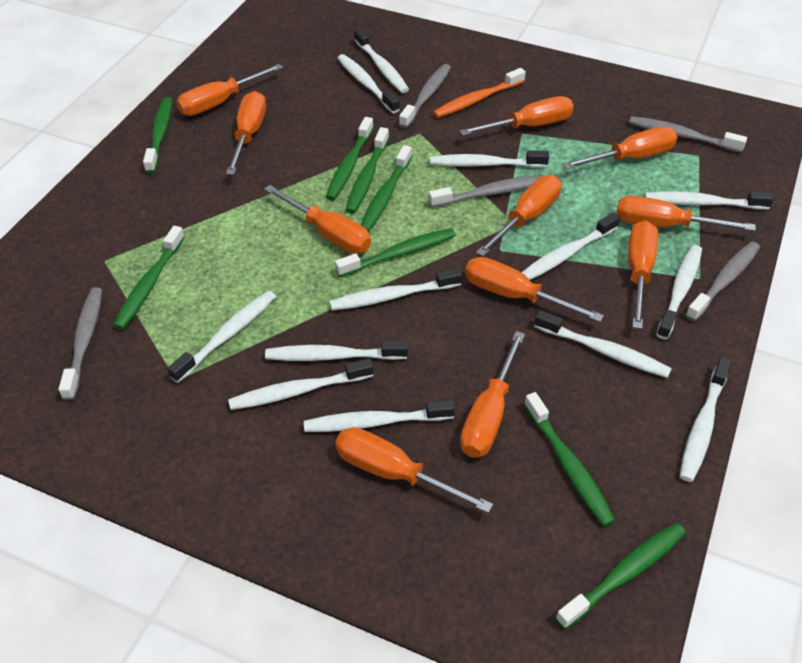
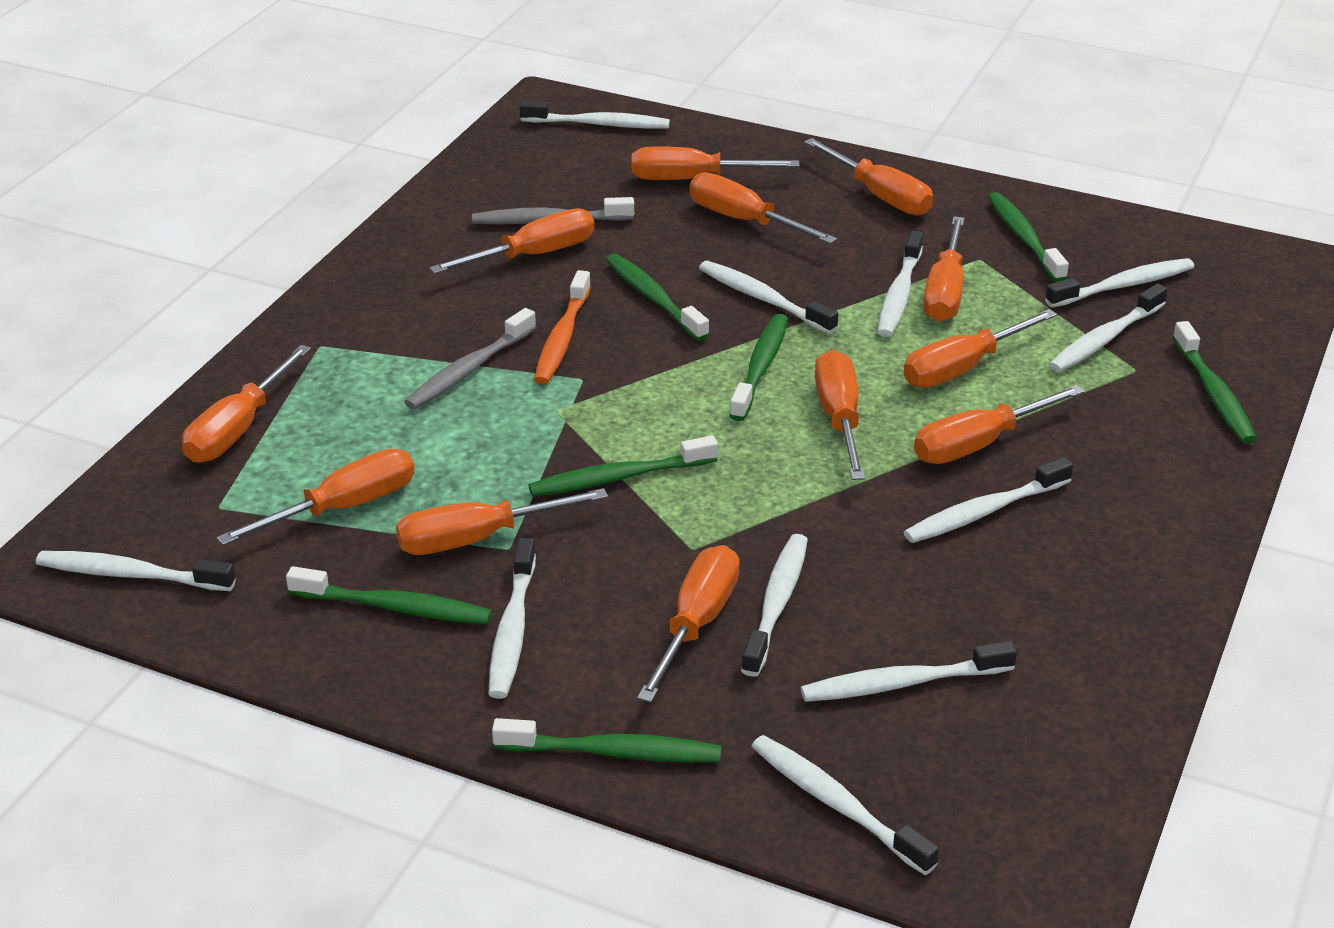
green toothbrush: [113,226,185,329] [143,97,172,173] [325,117,374,201] [335,228,456,277] [346,127,389,214] [361,145,412,232] [524,392,615,526] [555,523,686,629] = 8 -> [286,566,492,624] [492,718,721,763] [528,436,718,497] [606,253,710,341] [729,314,788,421] [988,192,1069,282] [1172,321,1257,443] = 7
grey toothbrush: [58,287,102,400] [399,64,451,128] [429,175,542,208] [629,116,747,152] [685,241,760,321] = 5 -> [404,308,536,409] [472,197,634,224] = 2
orange screwdriver: [176,64,283,116] [226,91,266,175] [264,185,371,254] [335,427,493,513] [459,96,574,136] [460,331,525,458] [465,257,604,322] [476,175,561,257] [562,127,677,169] [616,196,756,231] [628,220,658,329] = 11 -> [182,345,311,463] [217,449,415,545] [396,488,608,555] [429,208,594,274] [632,146,800,180] [637,545,740,703] [690,172,837,244] [804,138,933,215] [815,350,865,480] [903,309,1057,388] [914,385,1085,464] [923,216,964,322] = 12
white toothbrush: [167,291,276,383] [228,358,374,410] [265,340,408,361] [304,399,455,432] [329,268,462,311] [337,54,400,113] [354,28,409,93] [430,150,549,168] [521,213,620,280] [534,310,672,378] [645,191,774,209] [656,245,702,340] [680,357,731,482] = 13 -> [36,551,236,591] [489,538,536,699] [519,100,670,128] [699,261,838,334] [741,534,808,677] [751,735,939,875] [801,641,1017,702] [877,230,923,337] [903,457,1073,543] [1045,258,1195,308] [1048,283,1168,372] = 11

